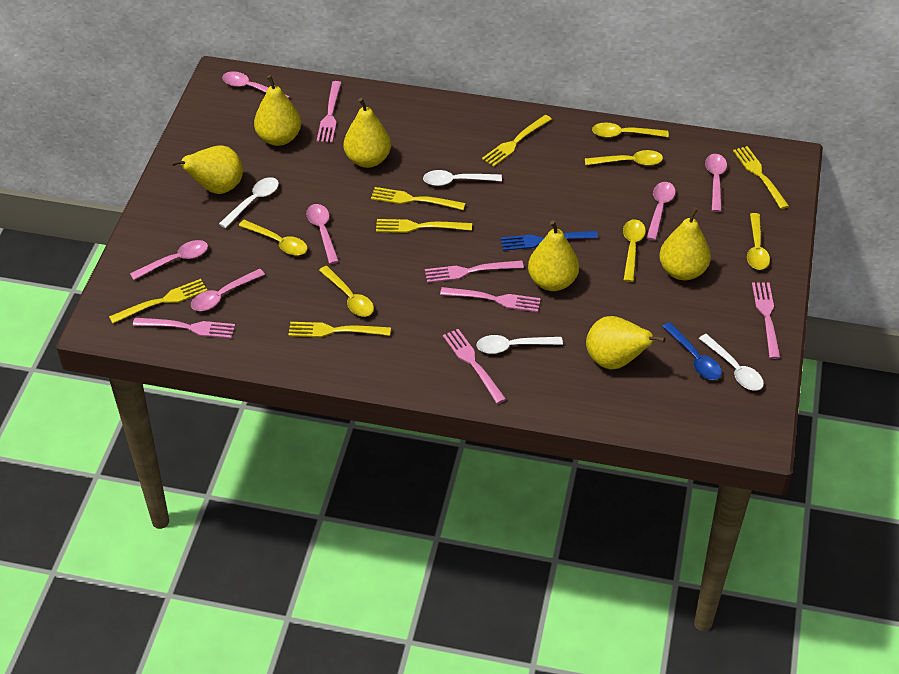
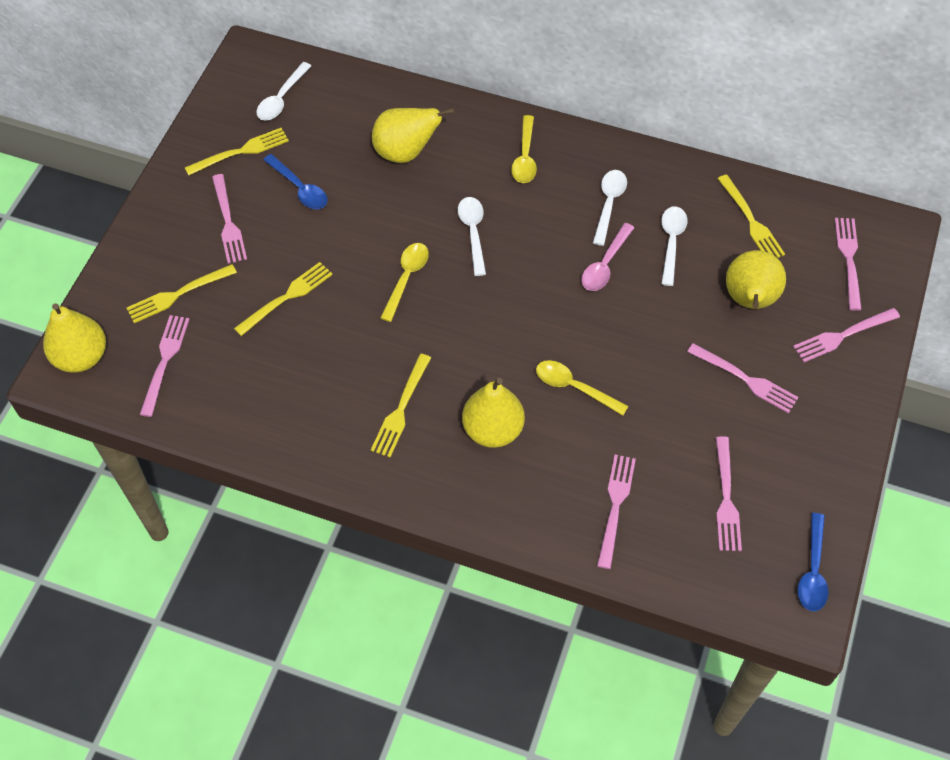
blue fork: [500,231,598,251] = 1 -> none = 0
blue spoon: [662,322,722,380] = 1 -> [263,154,328,209] [798,513,828,611] = 2
pink fork: [133,318,235,339] [317,81,342,143] [425,260,524,283] [440,287,541,312] [443,329,506,404] [752,282,781,359] = 6 -> [140,315,190,417] [212,174,247,264] [597,455,636,569] [687,343,799,413] [716,436,742,551] [793,308,900,362] [835,218,862,311] = 7
pink spoon: [130,240,208,280] [191,269,265,311] [222,71,290,99] [306,204,339,264] [646,182,676,241] [705,154,727,212] = 6 -> [581,223,634,291] = 1
yellow fork: [109,279,208,324] [288,322,391,337] [371,187,465,210] [376,219,472,233] [482,115,552,166] [733,146,789,209] = 6 -> [127,264,237,323] [185,128,289,175] [234,262,333,336] [371,354,431,457] [717,175,785,258] = 5
yellow pear: [170,145,243,194] [254,75,301,146] [344,98,391,168] [528,220,579,291] [586,316,666,369] [659,207,711,280] = 6 -> [43,303,106,373] [372,108,455,163] [462,378,525,448] [726,250,786,309] = 4
yellow spoon: [239,220,307,256] [319,266,374,316] [585,150,663,166] [592,122,669,138] [623,219,646,282] [747,213,770,270] = 6 -> [380,243,429,322] [511,115,537,183] [536,360,628,416] = 3

